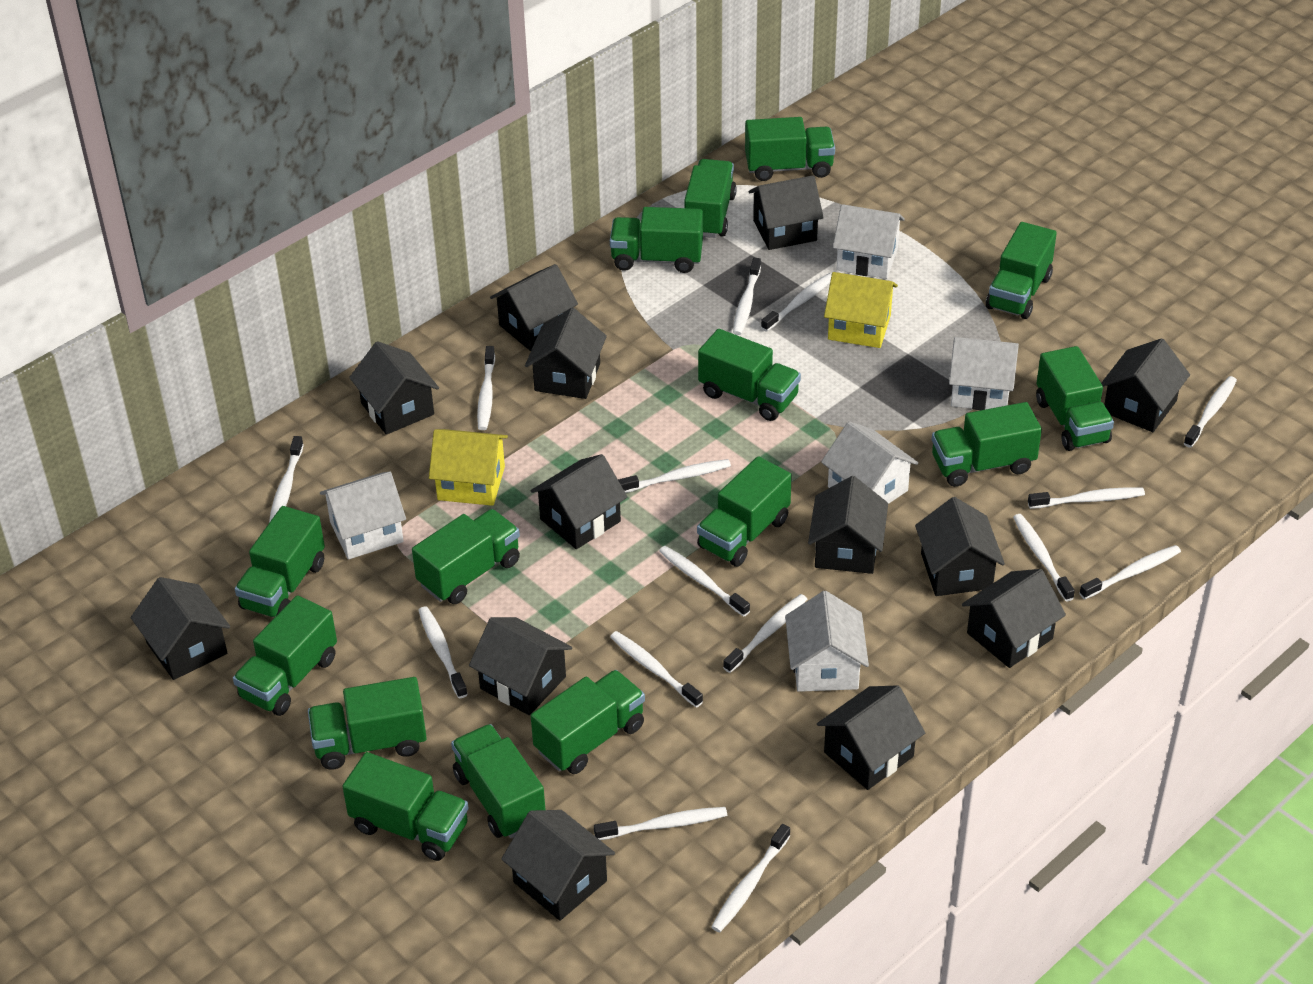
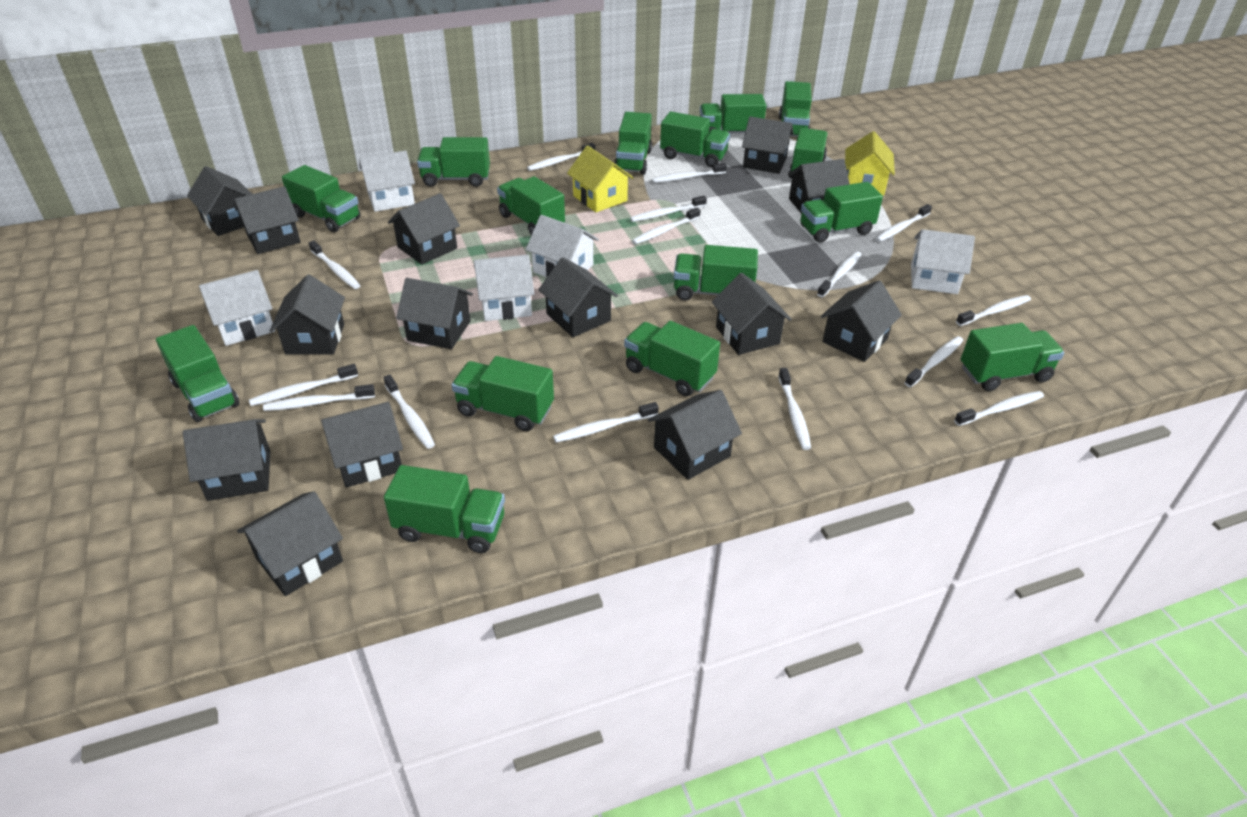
black house: [131,577,230,680] [349,341,439,435] [469,617,572,715] [490,264,578,351] [501,810,615,921] [525,308,607,399] [530,454,627,549] [749,175,824,250] [808,476,888,574] [817,685,925,790] [915,497,1005,596] [962,569,1066,668] [1101,338,1190,432] = 13 -> [183,419,270,501] [187,166,252,236] [234,186,300,254] [237,491,343,596] [270,275,345,354] [321,402,403,488] [388,193,460,264] [396,278,473,349] [538,257,618,337] [648,390,742,480] [712,273,792,355] [742,116,793,174] [788,159,850,214] [821,280,902,362] = 14

